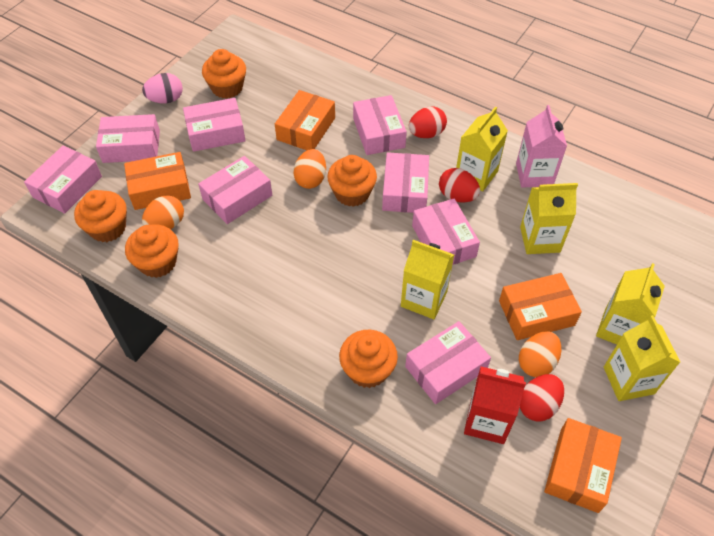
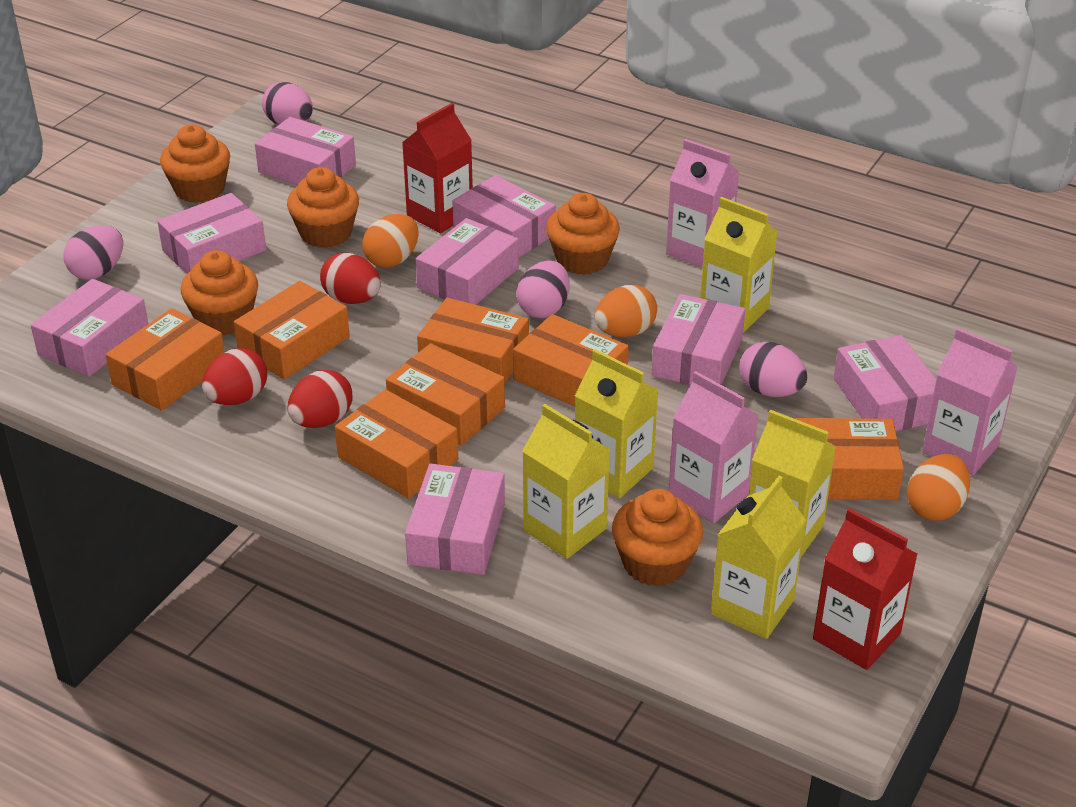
orange box: [124,152,191,210] [275,90,335,150] [499,273,582,340] [544,418,622,513] = 4 -> [105,308,225,411] [234,281,350,379] [335,389,458,498] [386,343,505,446] [417,298,529,383] [513,314,629,406] [795,418,904,500] = 7
pink carton: [516,105,567,188] = 1 -> [666,139,739,268] [669,371,759,523] [922,328,1018,475] = 3
pink egg: [142,73,183,103] = 1 -> [63,225,123,280] [262,82,313,125] [517,260,570,318] [739,342,807,397] = 4
red carton: [464,366,526,444] = 1 -> [402,103,473,233] [813,508,917,670] = 2

